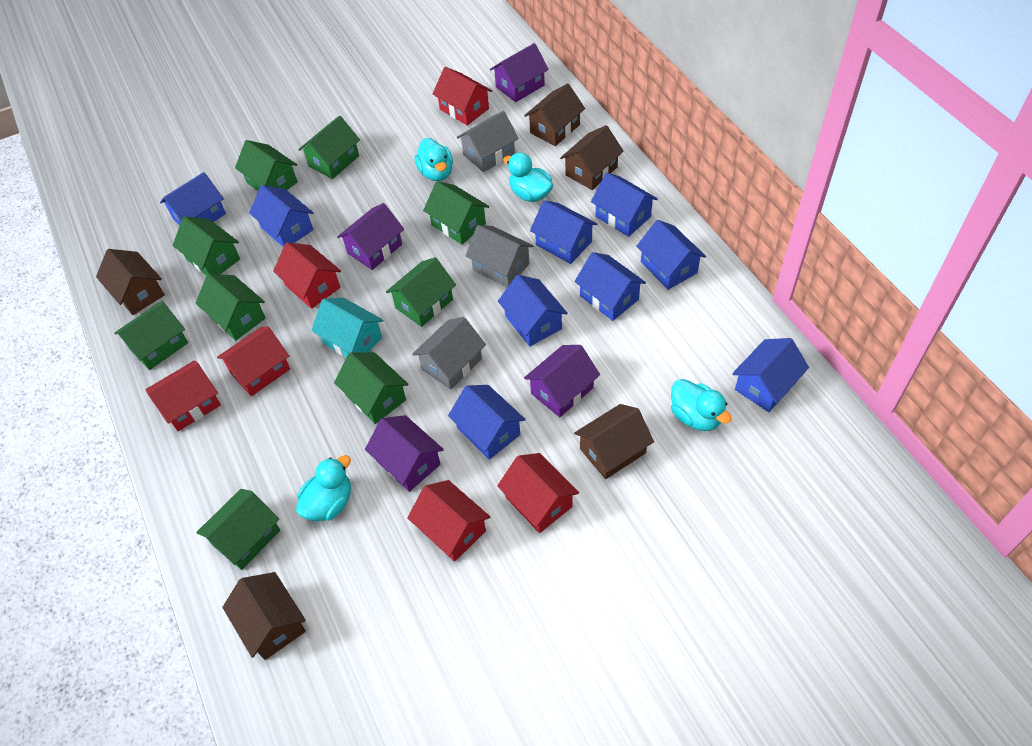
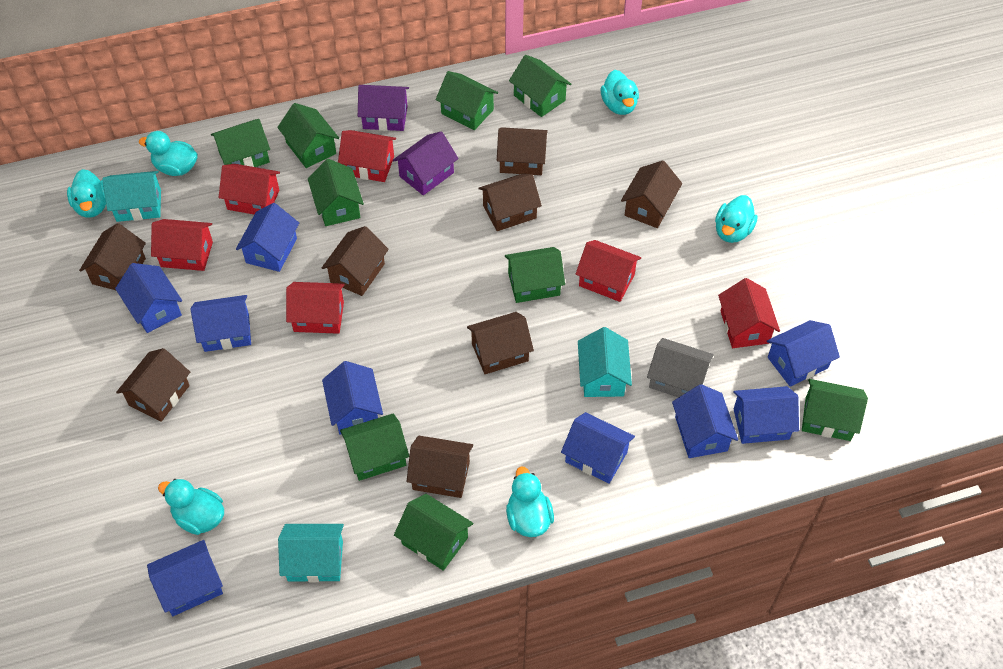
brown house: [96,249,165,315] [222,572,306,660] [524,83,585,146] [560,125,624,190] [574,404,654,479] = 5 -> [79,223,146,290] [116,348,190,422] [322,226,389,296] [406,436,473,498] [467,312,534,374] [478,173,542,231] [497,127,548,175] [621,160,682,228] = 8
grey house: [412,317,486,390] [457,111,519,172] [466,225,533,287] = 3 -> [647,338,714,398] = 1
purple house: [337,203,404,270] [365,415,444,492] [490,43,549,102] [524,345,600,417] = 4 -> [358,85,409,131] [393,131,459,195] = 2
turquoise duck: [296,455,351,521] [414,138,453,181] [503,152,553,202] [671,379,731,431] = 4 -> [67,169,106,218] [139,131,198,176] [158,479,224,535] [506,466,554,537] [601,70,639,115] [715,195,758,243] = 6
turquoise house: [311,298,383,357] = 1 -> [102,171,161,222] [278,524,344,582] [578,327,632,397] = 3

